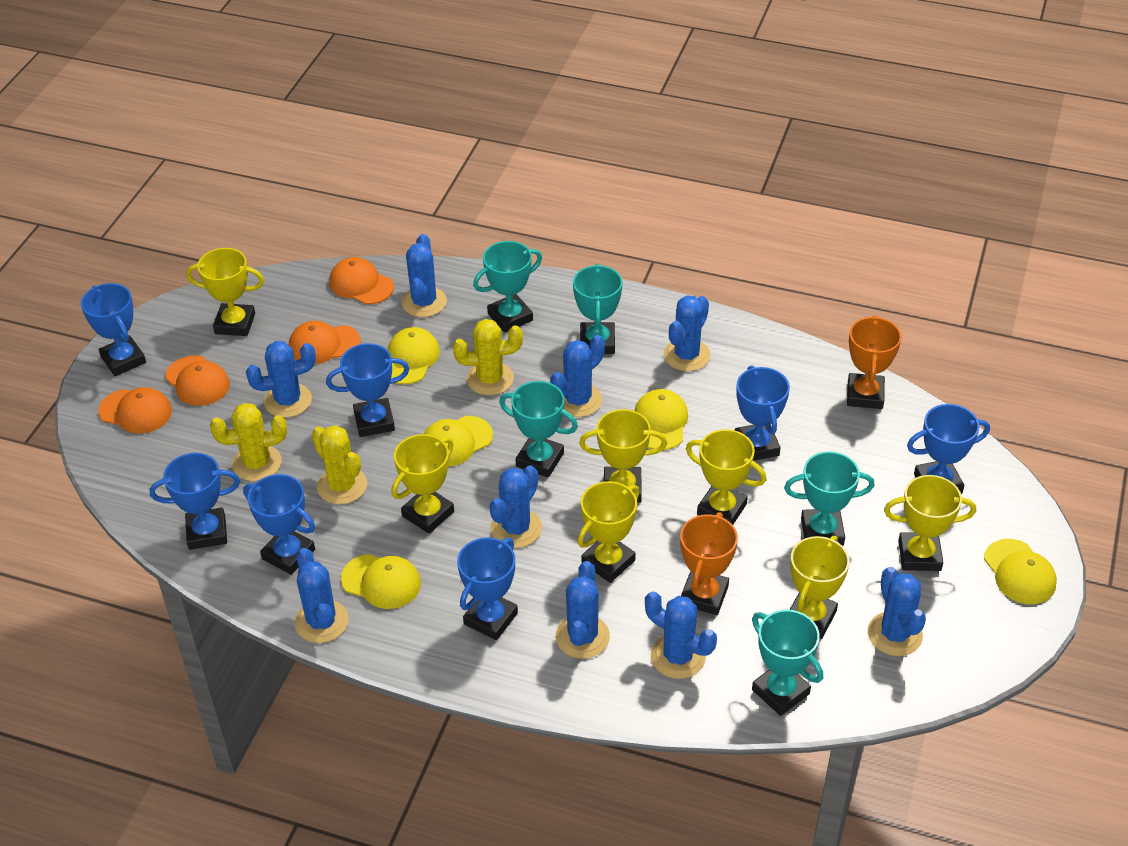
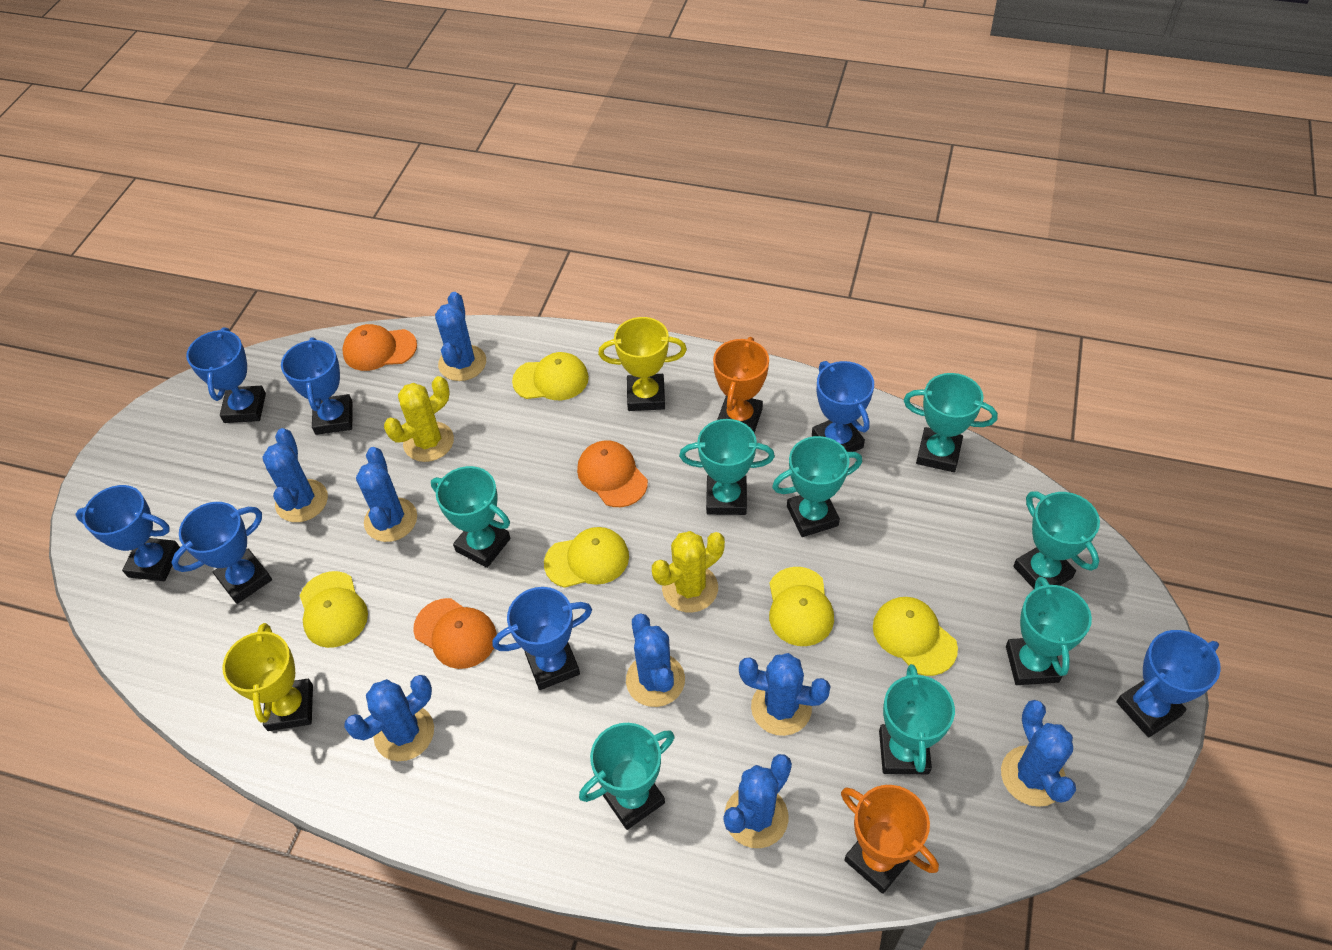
blue cactus: [246,341,316,418] [294,548,349,643] [402,234,447,317] [490,466,542,548] [550,335,605,417] [556,561,610,659] [645,592,717,679] [664,295,711,371] [868,567,926,656] = 9 -> [262,428,328,522] [344,675,434,761] [356,447,417,542] [435,292,486,381] [626,613,685,707] [724,754,792,848] [739,653,831,736] [1001,700,1076,807] = 8
orange cap: [98,387,172,434] [165,355,230,406] [289,321,361,364] [329,257,394,304] = 4 -> [342,324,417,371] [413,598,497,669] [577,441,648,507] = 3
turquoise trophy: [473,241,542,333] [499,381,578,478] [573,264,622,354] [752,610,823,716] [784,451,875,546] = 5 -> [431,466,511,568] [579,723,675,830] [679,419,775,515] [772,436,862,537] [879,664,955,774] [904,373,998,472] [1006,577,1092,685] [1013,491,1100,589] = 8
yellow cactus: [210,403,287,481] [312,425,367,504] [453,319,523,395] = 3 -> [384,376,454,462] [652,531,725,613] = 2
yellow trophy: [186,248,264,336] [391,434,454,534] [577,481,639,583] [579,409,667,503] [686,429,767,525] [790,536,850,639] [884,475,976,571] = 7 -> [222,623,313,731] [598,317,687,411] = 2

